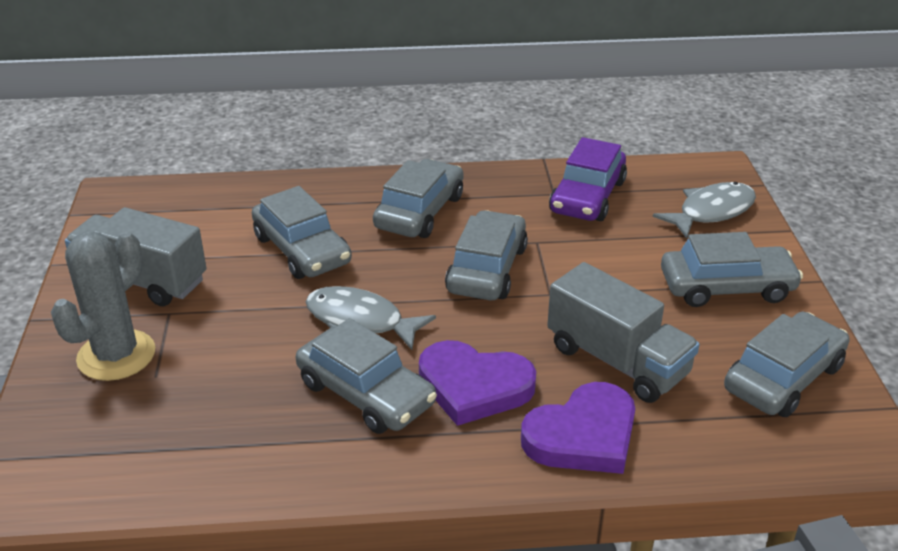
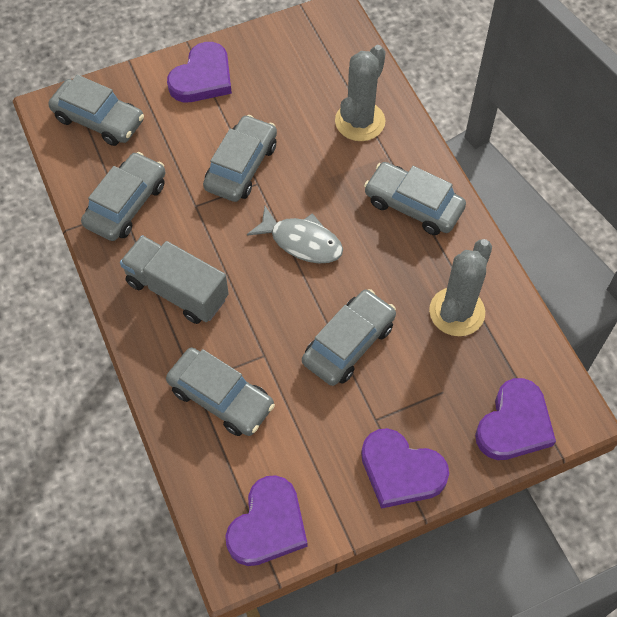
grey cactus: [51,232,155,381] = 1 -> [335,45,386,141] [429,239,492,336] = 2
grey fish: [306,286,436,350] [653,182,756,238] = 2 -> [247,206,343,264] = 1
grey truck: [65,207,206,306] [547,262,700,403] = 2 -> [120,235,229,324] = 1
purple car: [549,137,627,221] = 1 -> none = 0
purple heart: [419,340,536,426] [521,382,635,474] = 2 -> [167,42,232,102] [225,475,307,566] [361,428,449,509] [475,378,556,460] = 4

